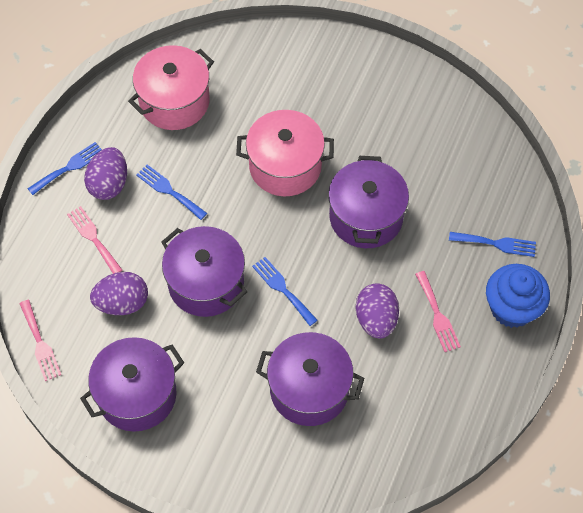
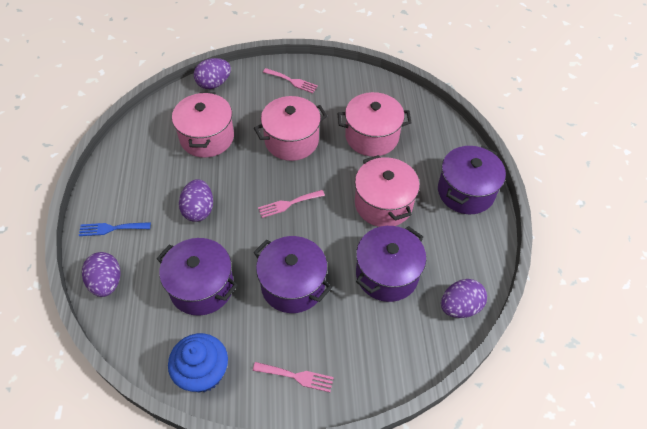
blue fork: [28,142,102,195] [136,165,207,220] [252,257,318,326] [449,232,536,257] = 4 -> [79,222,151,236] = 1
pink pot: [128,45,214,130] [236,110,334,196] = 2 -> [172,92,234,158] [254,96,327,161] [337,92,412,156] [355,155,420,227] = 4
purple egg: [84,147,127,200] [90,272,148,315] [356,284,399,339] = 3 -> [82,252,121,297] [179,179,213,222] [194,58,231,89] [441,279,487,318] = 4

